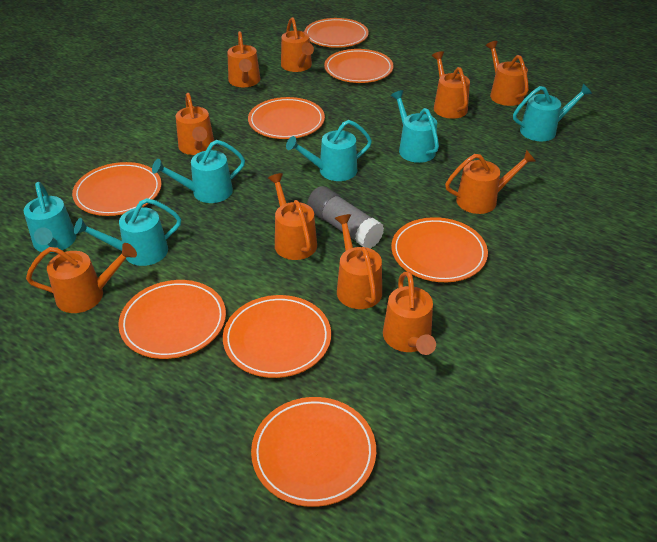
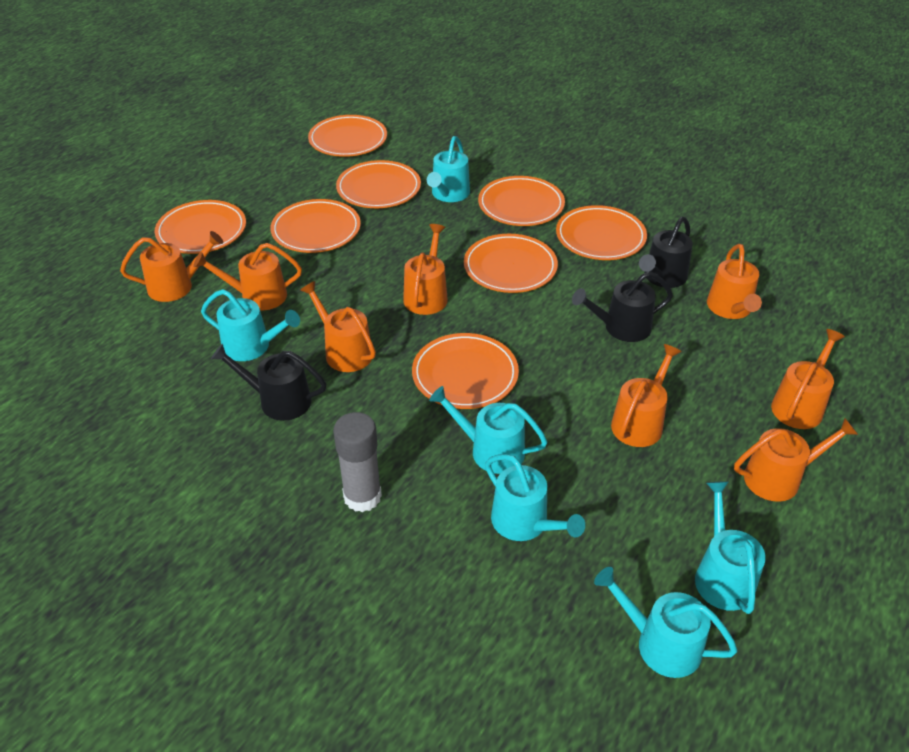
black watering can: none = 0 -> [211,344,327,421] [572,271,673,342] [639,217,693,288] = 3
orange watering can: [26,243,137,313] [176,93,214,155] [227,31,260,87] [268,173,317,260] [281,17,314,72] [334,214,382,309] [383,271,436,355] [432,51,470,119] [445,150,536,214] [486,41,529,106] = 10 -> [120,231,223,302] [193,243,302,310] [300,281,376,372] [403,224,448,315] [611,344,682,447] [707,244,762,319] [734,418,858,502] [771,329,845,429] = 8

